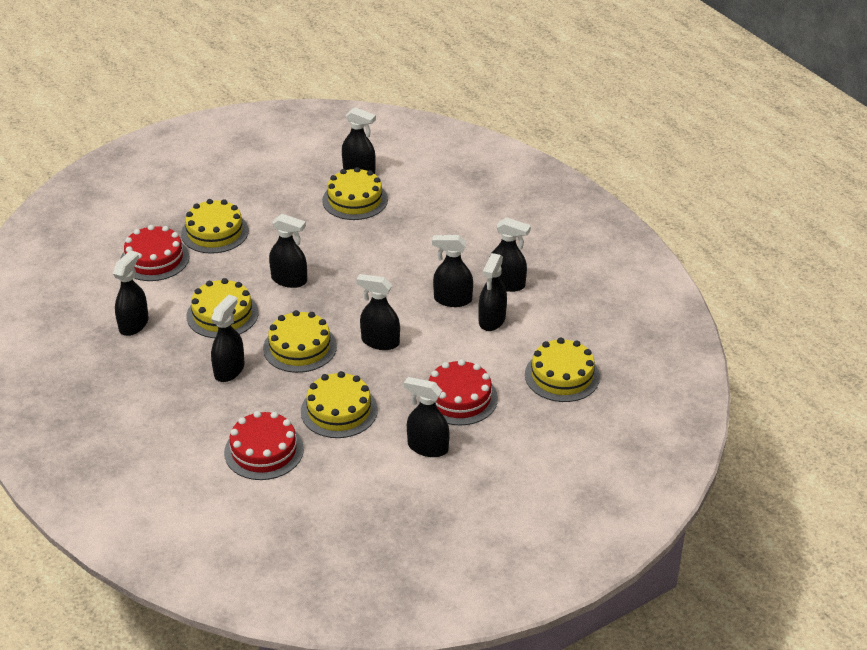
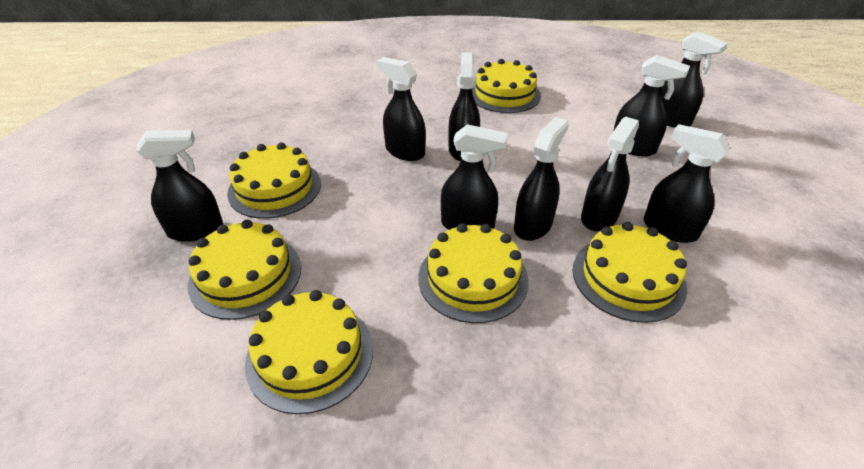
red cake: [120,225,189,281] [224,411,304,480] [429,359,498,426] = 3 -> none = 0

